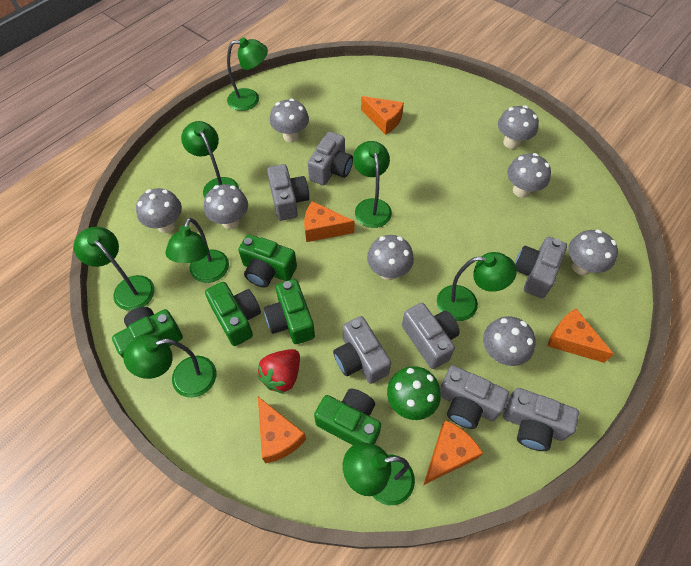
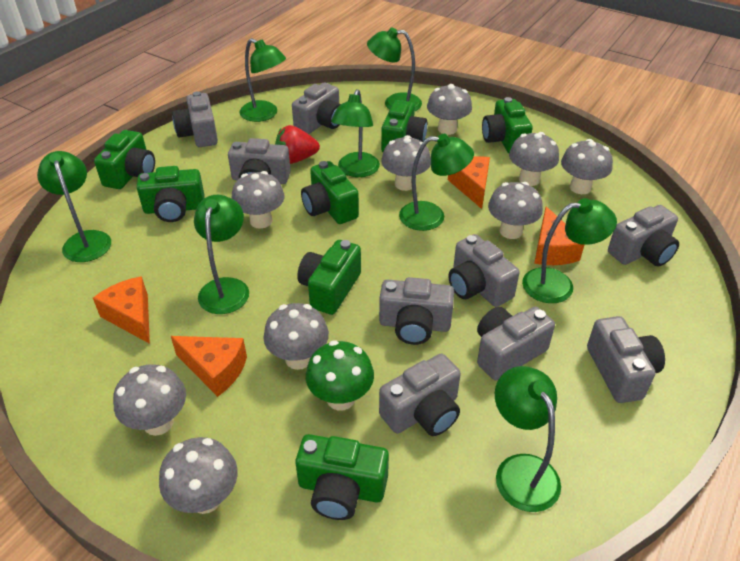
green camera: [112,307,183,358] [205,282,261,346] [238,234,297,287] [264,279,315,344] [314,389,381,445] = 5 -> [94,130,155,189] [137,166,204,222] [296,434,389,520] [297,240,361,315] [301,161,359,224] [381,100,427,152] [482,97,533,153] = 7
grey camera: [267,164,309,221] [308,132,353,185] [333,316,391,384] [402,303,460,369] [440,365,509,429] [503,388,579,451] [515,237,567,298] = 7 -> [172,91,218,147] [228,138,291,184] [292,83,341,134] [379,277,454,345] [379,354,461,436] [448,234,520,307] [477,307,555,380] [587,316,665,403] [608,205,679,267] = 9
grey mushroom: [136,188,182,233] [204,184,248,229] [270,99,309,142] [367,235,414,280] [483,316,536,366] [498,105,539,149] [507,153,551,198] [568,229,618,275] = 8 -> [113,364,186,436] [159,437,238,514] [232,171,285,229] [264,303,329,370] [381,135,431,191] [427,84,472,135] [488,182,543,239] [509,132,559,186] [561,139,613,194] = 9
orange cheese: [258,397,306,463] [304,201,355,242] [361,96,404,135] [424,420,483,485] [548,308,614,363] = 5 -> [93,276,150,344] [171,336,247,397] [448,156,490,209] [534,206,584,265] = 4

